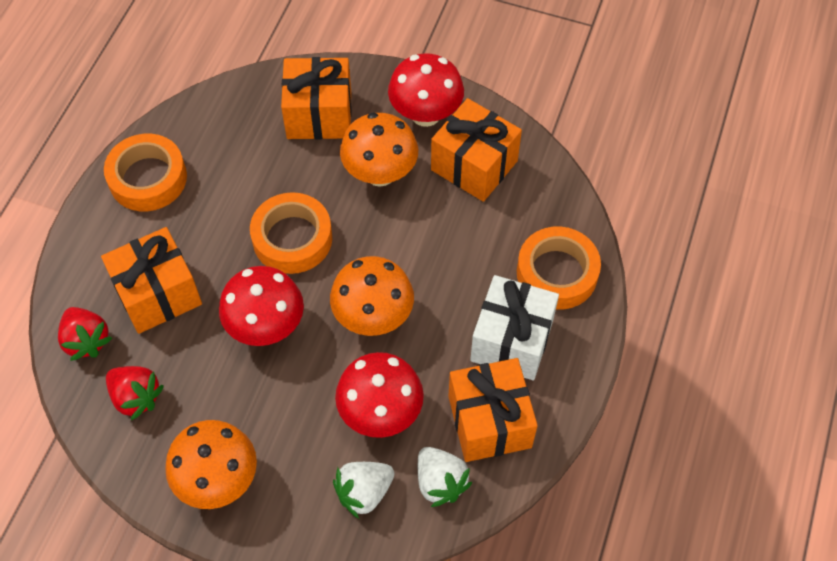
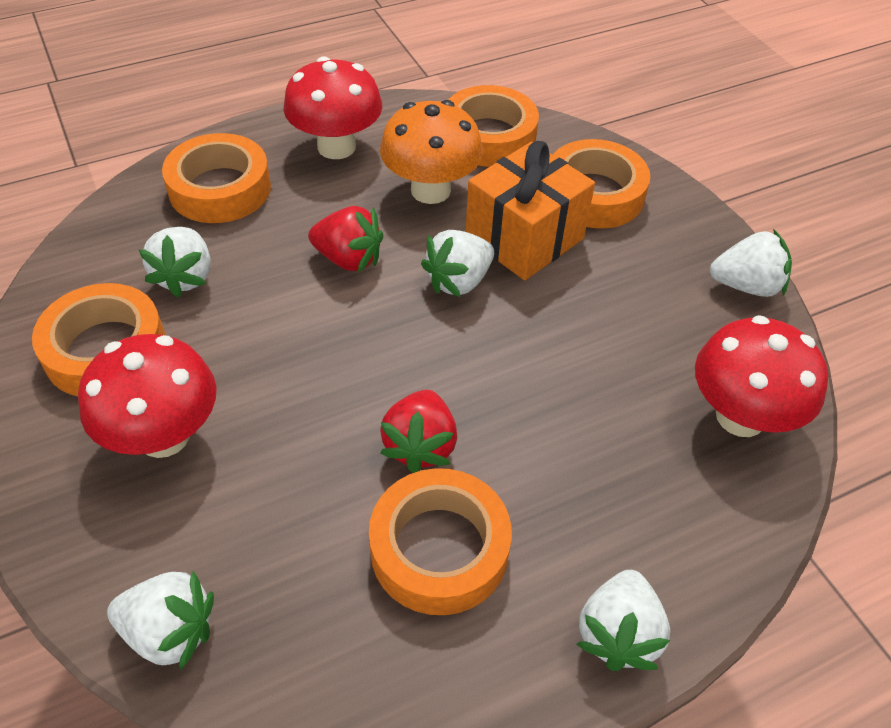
orange gift: [101,227,202,334] [281,57,352,139] [431,98,522,202] [448,358,538,462] = 4 -> [465,141,595,280] = 1
orange mushroom: [165,420,257,509] [330,256,414,336] [340,112,418,187] = 3 -> [380,100,483,204] = 1
orange tape: [104,134,187,211] [250,192,332,274] [517,226,601,310] = 3 -> [32,283,165,396] [162,133,271,223] [369,468,512,615] [448,85,539,167] [553,139,650,229] = 5
white gift: [470,275,559,380] = 1 -> none = 0
white strawberry: [333,462,395,519] [418,447,472,507] = 2 -> [107,571,214,670] [139,227,210,298] [421,230,494,298] [576,570,670,671] [710,229,792,297] = 5

